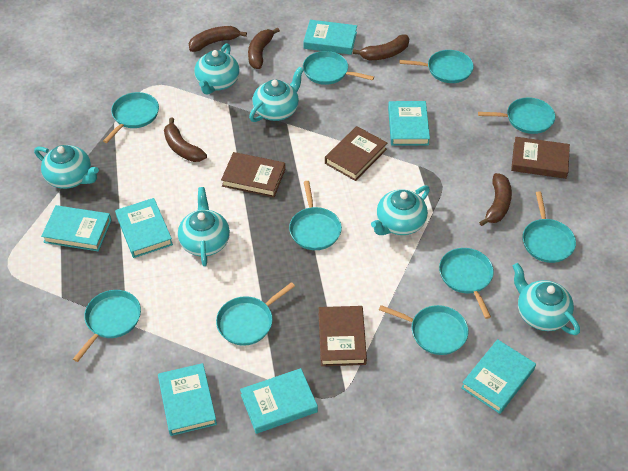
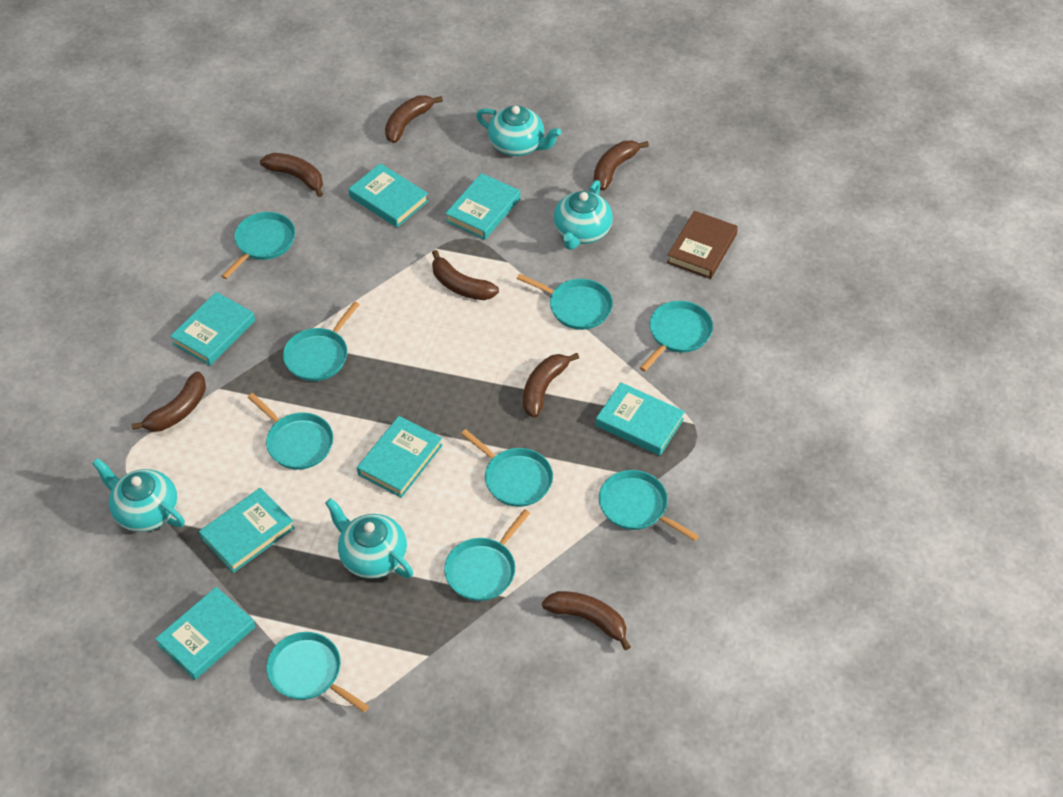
brown banana: [164,118,207,162] [189,26,247,52] [248,27,280,69] [353,35,409,60] [479,173,512,226] = 5 -> [132,371,206,432] [260,153,323,197] [385,95,443,143] [432,250,499,300] [523,353,579,418] [542,591,631,650] [594,141,649,191] = 7
brown book: [221,152,285,197] [318,306,367,366] [325,126,387,181] [511,137,570,179] = 4 -> [667,211,738,279] = 1
turquoise pan: [73,290,141,362] [103,92,159,143] [216,282,295,346] [289,181,342,250] [303,51,374,85] [379,305,468,355] [400,50,474,83] [439,248,494,319] [478,97,555,134] [523,191,576,263] = 10 -> [221,212,295,279] [248,393,333,470] [266,632,369,713] [283,301,360,381] [444,509,530,601] [461,429,553,507] [517,274,613,330] [599,470,699,541] [640,301,713,372] = 9
turquoise teapot: [34,145,99,189] [178,187,230,266] [194,43,239,95] [249,67,304,122] [371,186,430,235] [513,263,580,335] = 6 -> [92,458,185,532] [325,498,413,579] [476,105,561,156] [554,180,613,250] = 4

